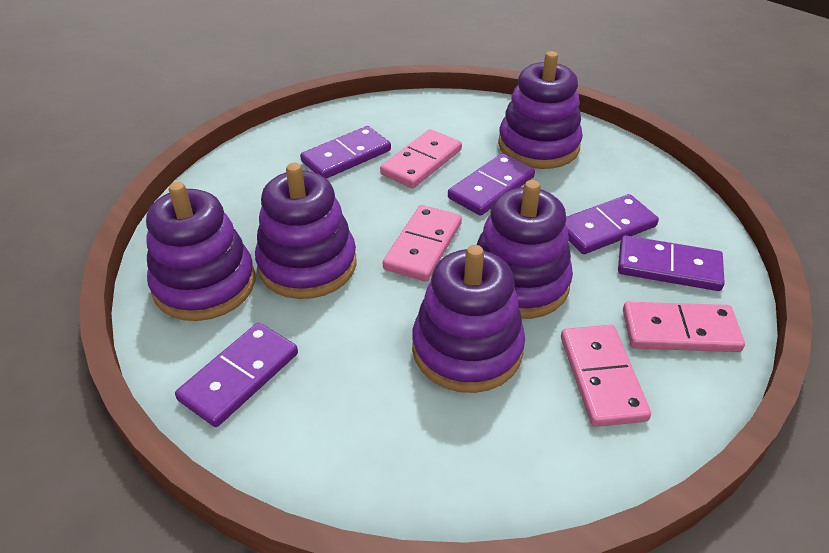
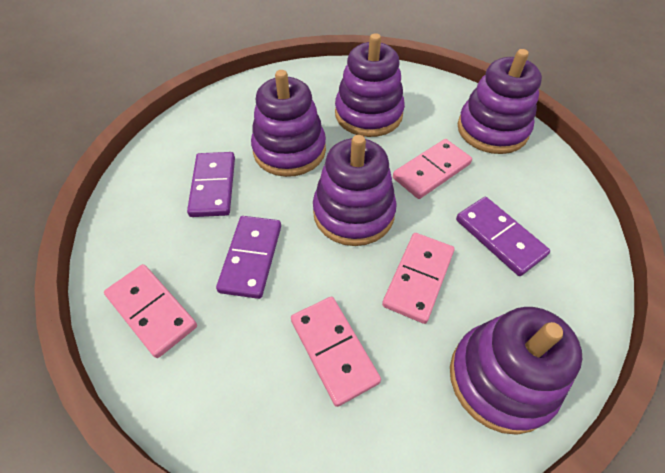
purple domino: [175,322,298,427] [300,126,391,179] [448,153,535,216] [566,194,659,254] [618,235,725,291] = 5 -> [187,152,235,217] [216,216,281,299] [456,197,550,276] = 3

